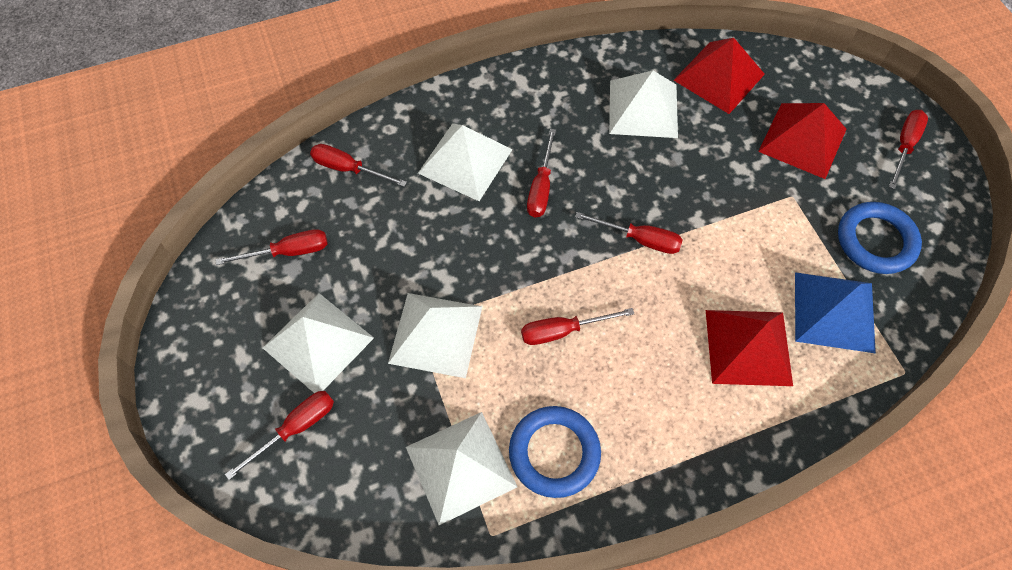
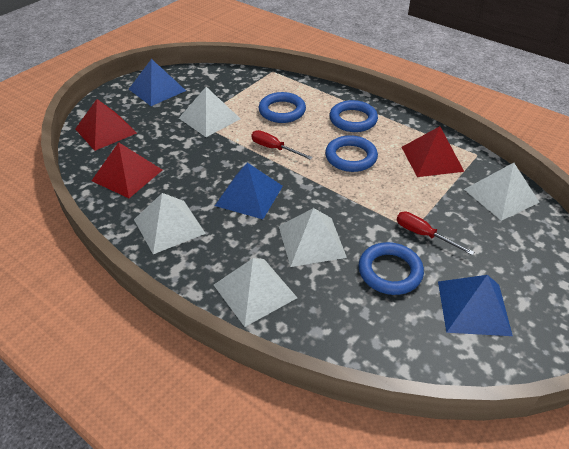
blue pyramid: [795,272,876,353] = 1 -> [129,59,186,106] [215,162,283,219] [438,275,513,336] = 3
blue ring: [509,406,601,498] [838,202,922,274] = 2 -> [259,92,306,123] [325,135,378,172] [330,100,378,132] [359,242,424,295] = 4
red screwdriver: [215,229,327,265] [225,391,334,480] [310,144,407,187] [521,308,634,345] [527,129,556,217] [575,212,683,254] [889,110,928,189] = 7 -> [251,130,313,160] [397,212,474,255] = 2

